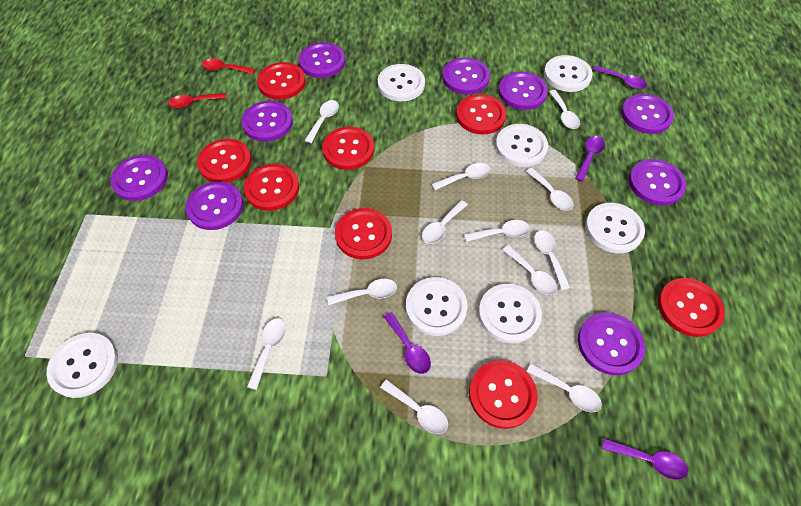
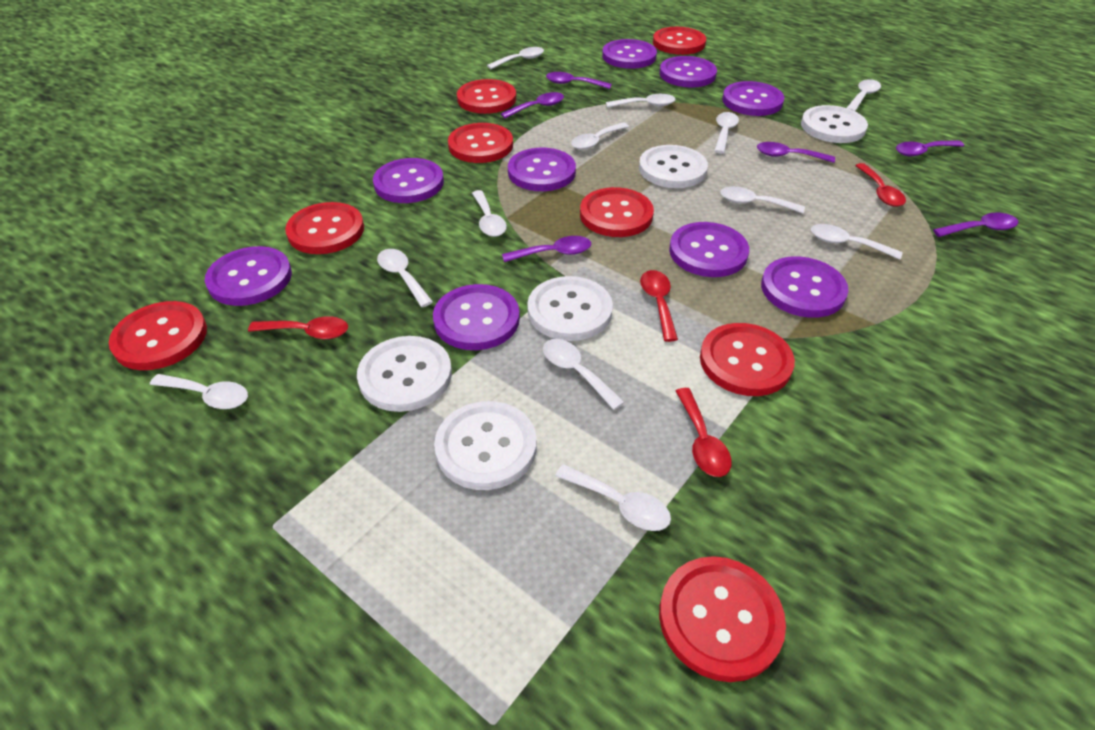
purple spoon: [384,312,431,374] [575,136,605,182] [593,66,647,89] [602,438,688,480] = 4 -> [501,92,564,118] [502,236,591,262] [546,72,612,89] [757,142,835,163] [896,140,964,156] [933,212,1018,237] = 6
red spoon: [168,93,226,108] [202,59,255,74] = 2 -> [248,316,348,339] [640,270,678,342] [676,388,732,477] [855,163,906,207] = 4
white button: [46,333,118,398] [378,64,425,101] [406,277,467,336] [479,284,542,343] [495,124,548,167] [544,55,593,92] [585,203,645,253] = 7 -> [357,336,452,412] [434,401,537,490] [527,276,613,341] [639,145,708,188] [801,105,868,143] = 5

